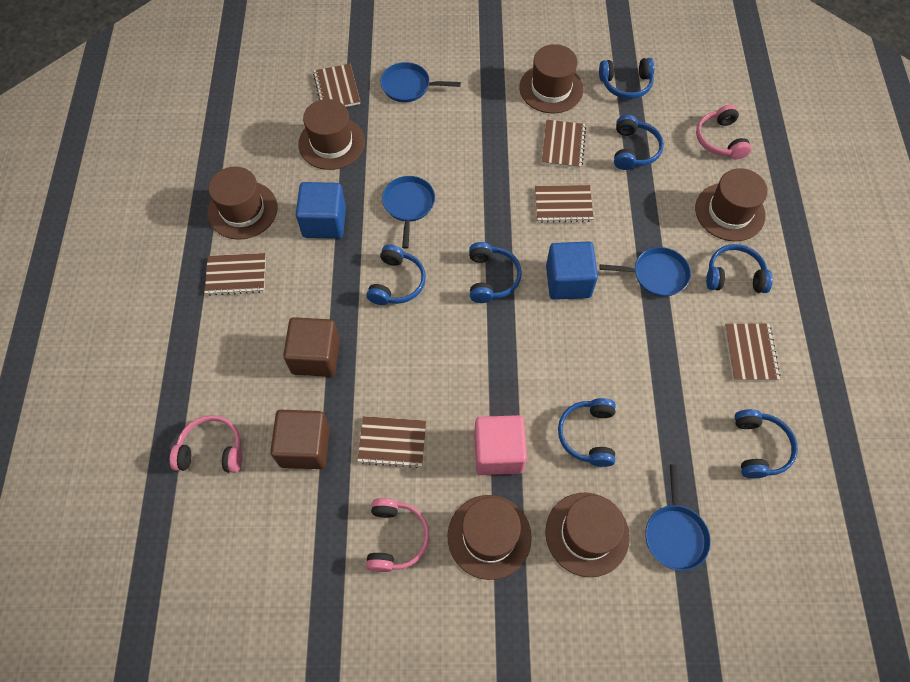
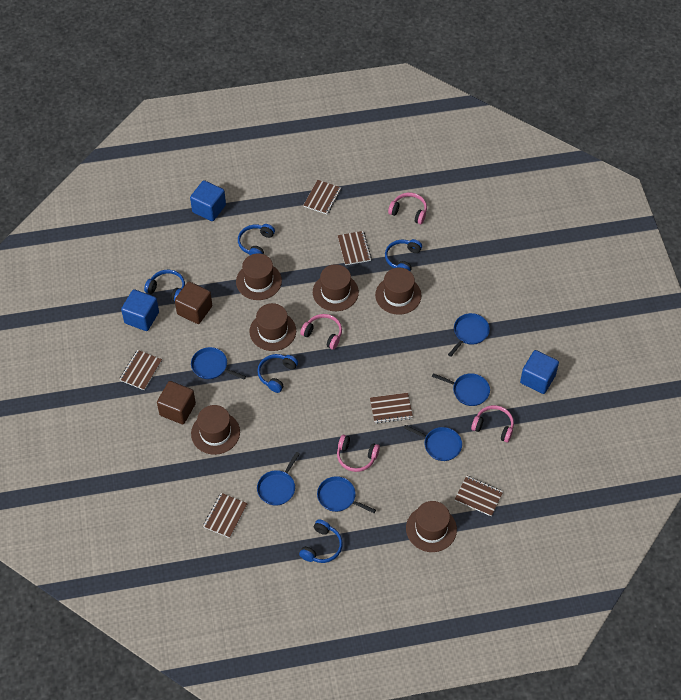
blue cube: [296,182,346,239] [546,242,598,300] = 2 -> [121,289,159,331] [190,180,226,221] [520,350,559,394] = 3
blue headphones: [366,245,426,305] [469,242,522,303] [558,398,616,467] [599,58,655,99] [614,115,664,170] [706,244,773,293] [735,409,798,479] = 7 -> [144,270,185,302] [238,224,275,255] [257,354,298,393] [299,519,343,563] [385,239,422,271] = 5
blue pan: [380,62,461,102] [382,176,435,249] [600,247,691,297] [645,464,711,571] = 4 -> [191,347,246,379] [257,452,300,506] [317,476,376,513] [404,425,462,461] [432,373,490,406] [448,313,490,357] = 6
pink cube: [474,415,527,475] = 1 -> none = 0
pink headphones: [170,415,242,473] [366,498,429,572] [696,105,751,159] = 3 -> [300,314,342,350] [337,435,380,472] [388,193,427,224] [471,405,514,442] = 4

